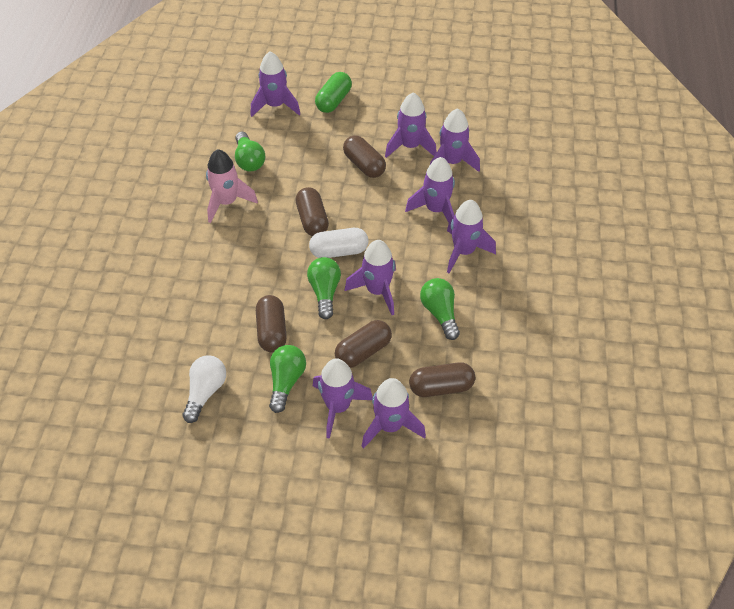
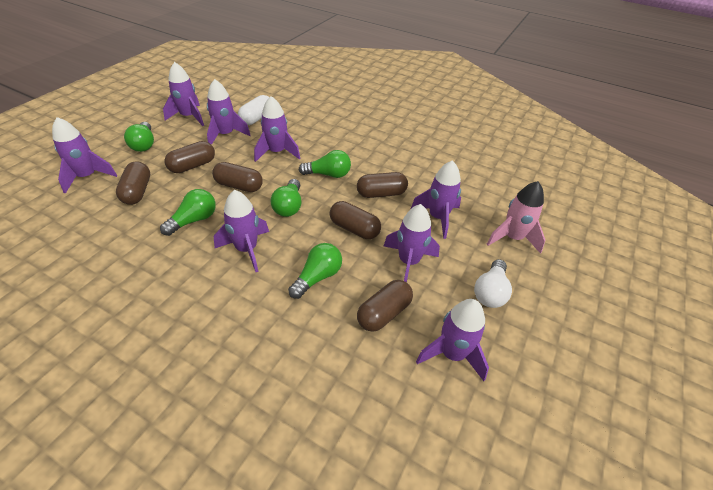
brown capsule: [256,295,287,352] [296,187,329,236] [335,320,392,368] [343,135,386,178] [409,362,475,397] = 5 -> [116,161,150,205] [165,141,215,173] [212,162,263,192] [329,201,381,239] [357,172,408,198] [357,280,413,332] = 6
green capsule: [315,72,352,113] = 1 -> none = 0
green light bulb: [235,132,265,172] [269,345,306,413] [307,257,341,319] [420,278,460,340] = 4 -> [124,122,154,152] [160,189,216,236] [271,179,301,217] [288,243,342,299] [299,150,351,178] = 5

